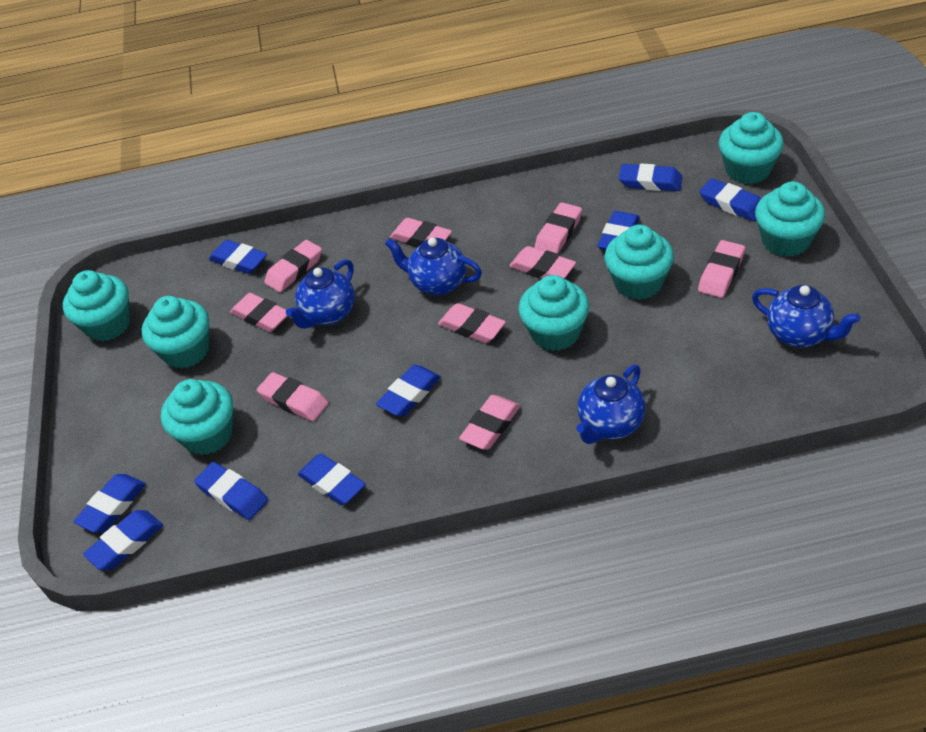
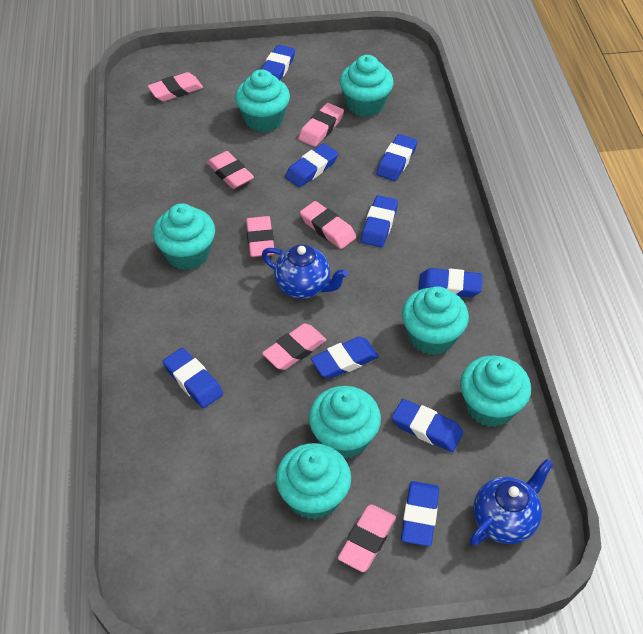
blue teapot: [286,259,355,329] [385,237,482,295] [576,364,646,444] [752,285,860,347] = 4 -> [262,245,348,299] [470,459,553,546] = 2
pink eraser: [230,293,287,332] [257,372,329,421] [264,240,322,292] [390,218,452,247] [438,303,506,343] [459,395,520,450] [509,246,576,279] [534,202,582,254] [698,240,745,298] = 9 -> [148,72,203,102] [207,151,254,189] [246,216,275,257] [262,324,327,370] [298,103,344,147] [300,201,356,249] [338,504,396,572] = 7

